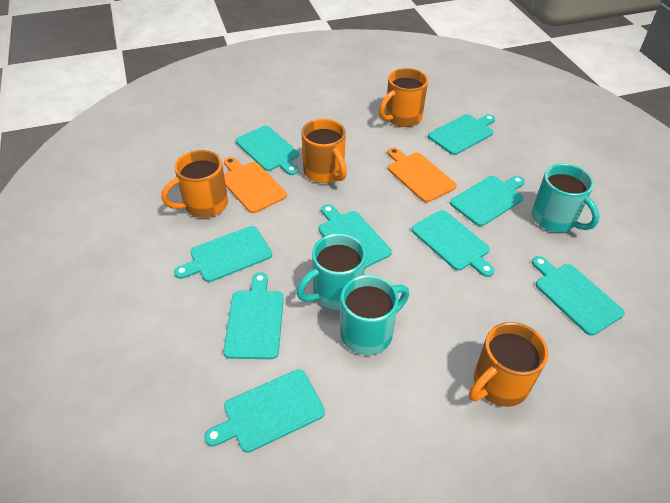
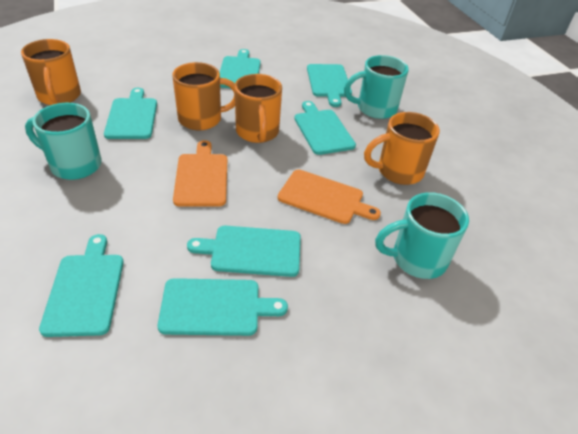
turquoise cutting board: [174,226,272,282] [204,369,325,453] [223,272,284,359] [236,126,299,175] [318,204,392,268] [411,210,494,277] [428,114,495,155] [450,176,525,226] [532,256,625,336] = 9 -> [39,234,124,337] [104,88,157,139] [158,278,288,336] [187,226,301,277] [220,49,261,88] [294,101,356,155] [307,64,352,107] = 7

